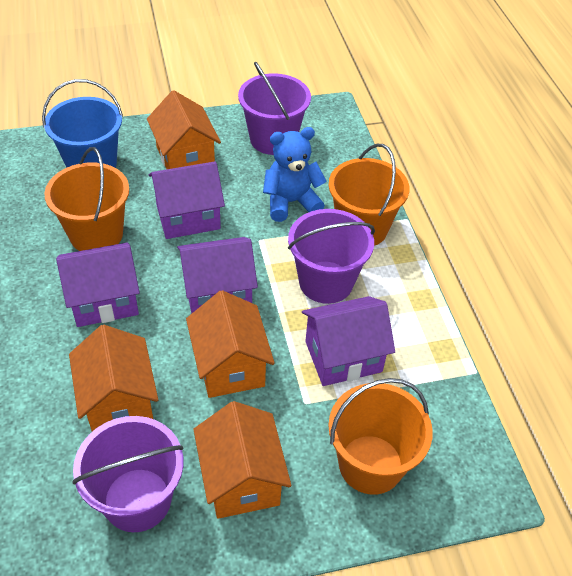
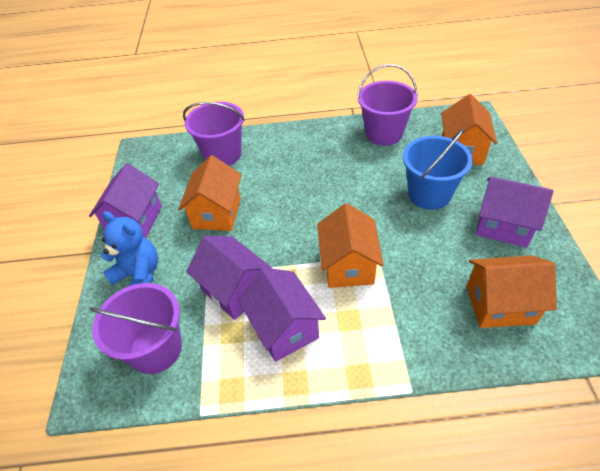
orange bucket: [44,147,129,251] [328,378,433,495] [329,144,409,246] = 3 -> none = 0

